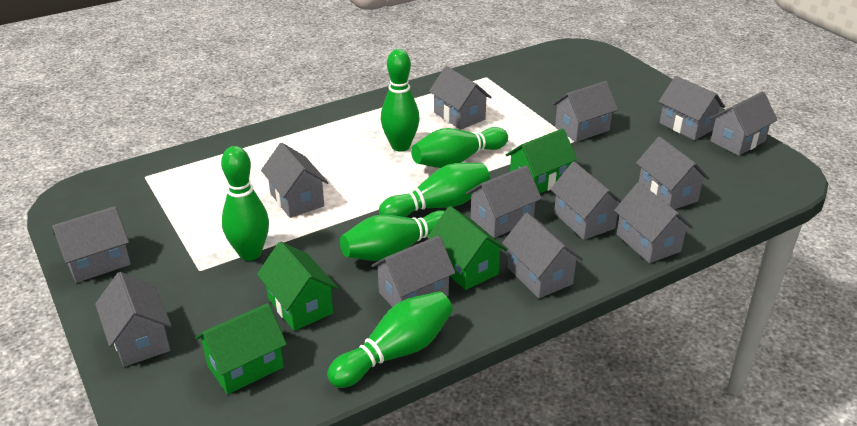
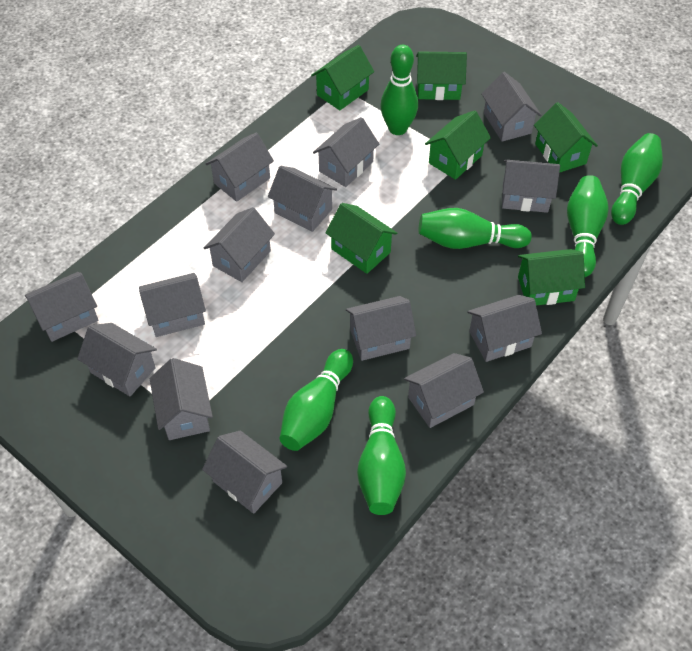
green house: [195,303,287,394] [257,241,338,331] [427,206,507,290] [506,129,577,193] = 4 -> [311,45,374,110] [325,203,397,274] [416,52,467,100] [425,110,491,180] [518,249,585,306] [534,102,598,173] = 6
grey house: [52,206,131,283] [95,272,172,367] [261,143,329,218] [372,235,455,307] [429,66,492,130] [466,165,542,238] [502,213,583,298] [550,162,621,240] [552,81,618,142] [614,182,693,263] [636,137,710,209] [658,76,725,140] [710,91,778,156] = 13 -> [25,272,98,342] [77,323,157,396] [139,273,206,337] [150,358,213,440] [202,431,287,514] [204,207,275,282] [206,133,274,202] [268,165,337,232] [313,117,379,187] [346,296,416,361] [404,353,484,428] [467,295,542,362] [481,72,541,142] [502,160,560,213] = 14

